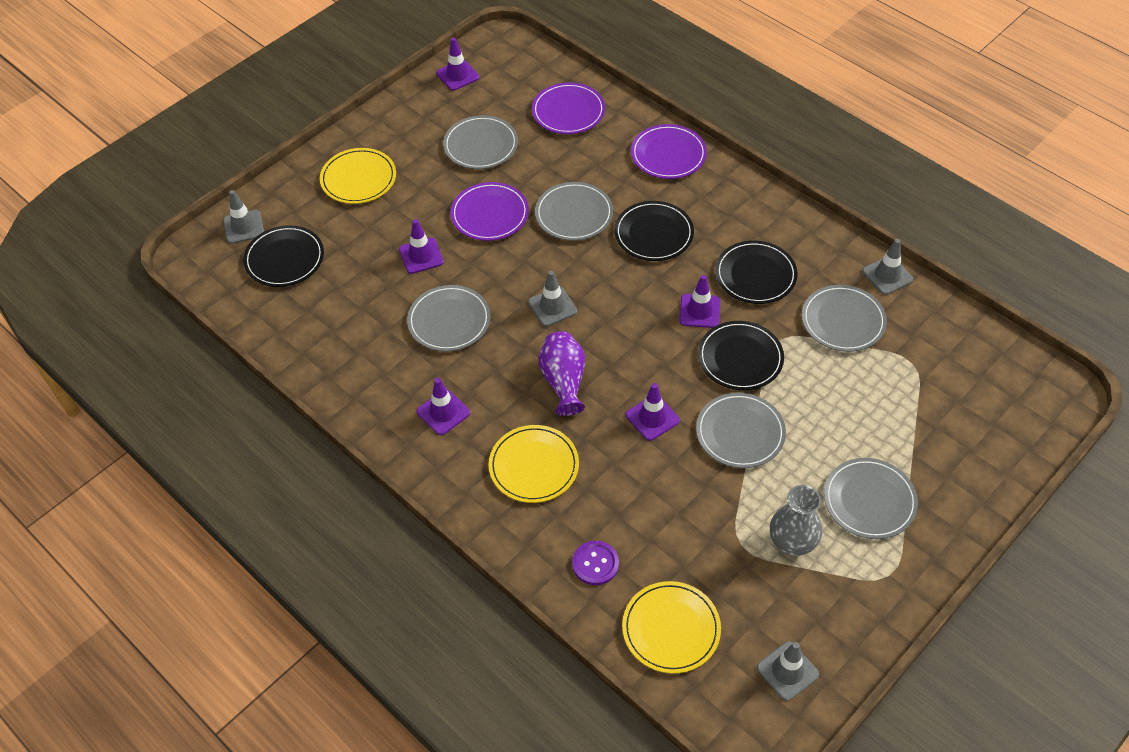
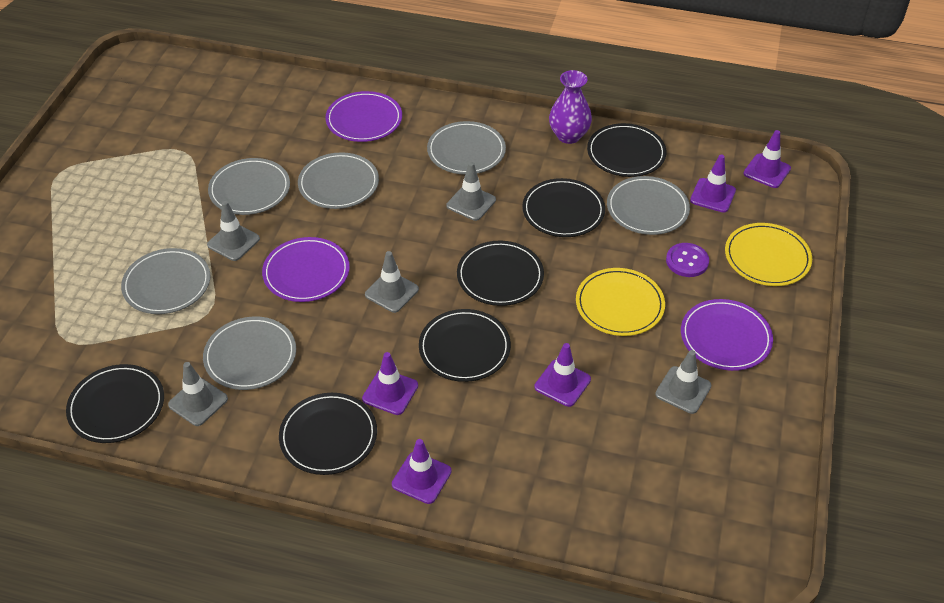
black plate: [243,225,324,287] [614,201,694,261] [698,321,784,390] [715,241,798,304] = 4 -> [66,364,164,443] [279,393,377,475] [419,309,511,382] [457,241,544,306] [522,178,605,237] [587,123,666,177] = 6
grey traffic cone: [223,190,264,244] [528,271,577,327] [757,641,819,701] [862,239,913,295] = 4 -> [168,362,228,426] [207,201,260,261] [365,251,419,313] [447,162,496,221] [655,350,711,414] = 5
grey vase: [770,485,822,556] = 1 -> none = 0
yellow plate: [320,148,396,204] [489,425,579,503] [622,581,721,673] = 3 -> [576,268,665,336] [725,223,812,286] = 2

